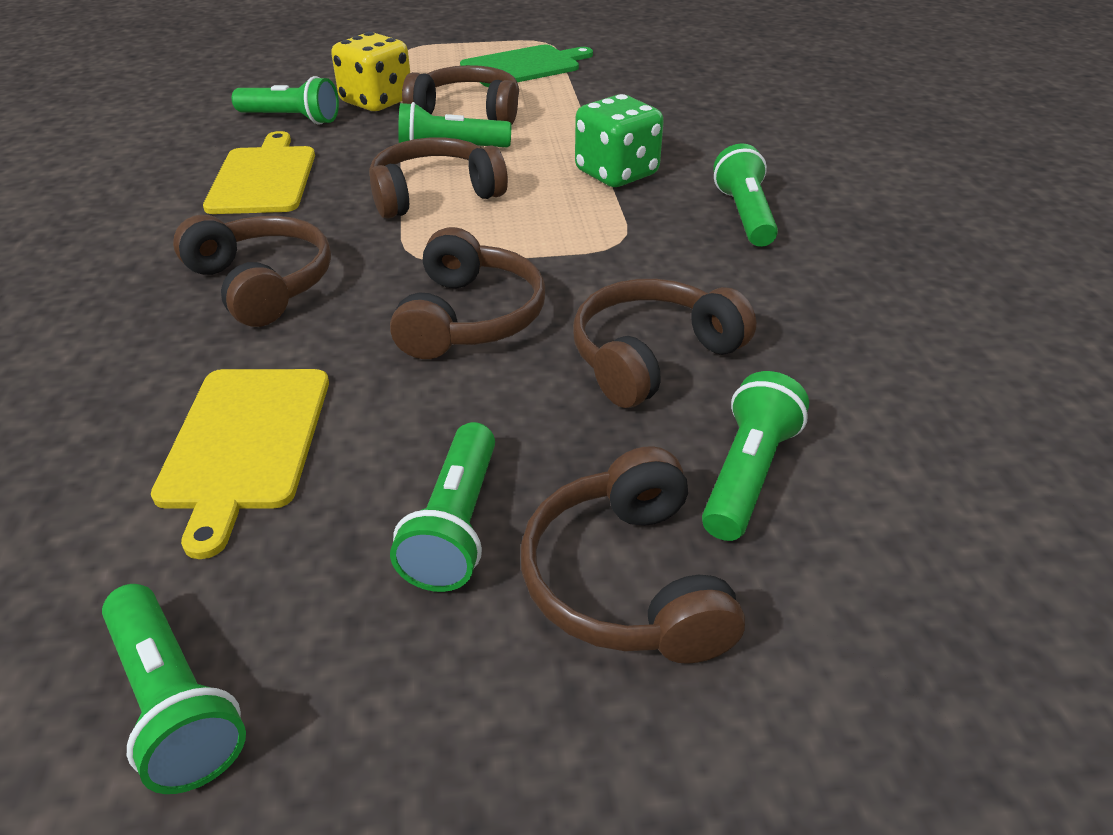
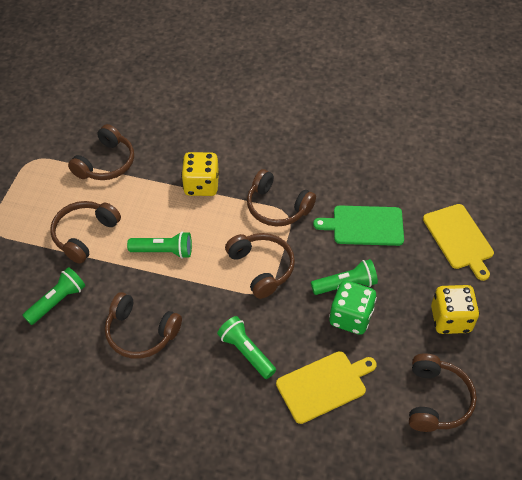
green flashlight: [102,584,246,794] [232,76,339,125] [390,422,495,592] [398,102,511,147] [702,371,809,541] [713,143,778,247] = 6 -> [22,267,85,325] [127,232,192,259] [217,316,276,379] [311,259,378,295] = 4
yellow dice: [331,32,410,111] = 1 -> [181,152,219,196] [431,285,479,334] = 2

